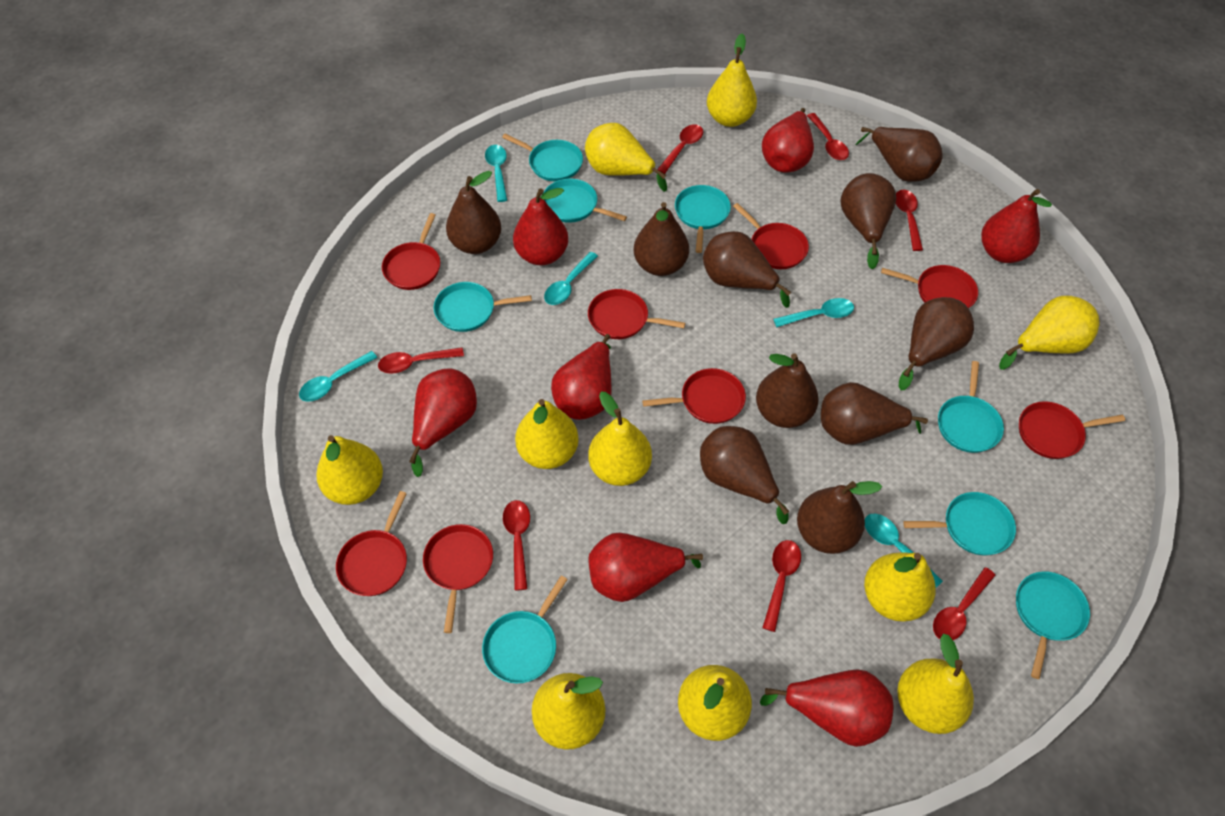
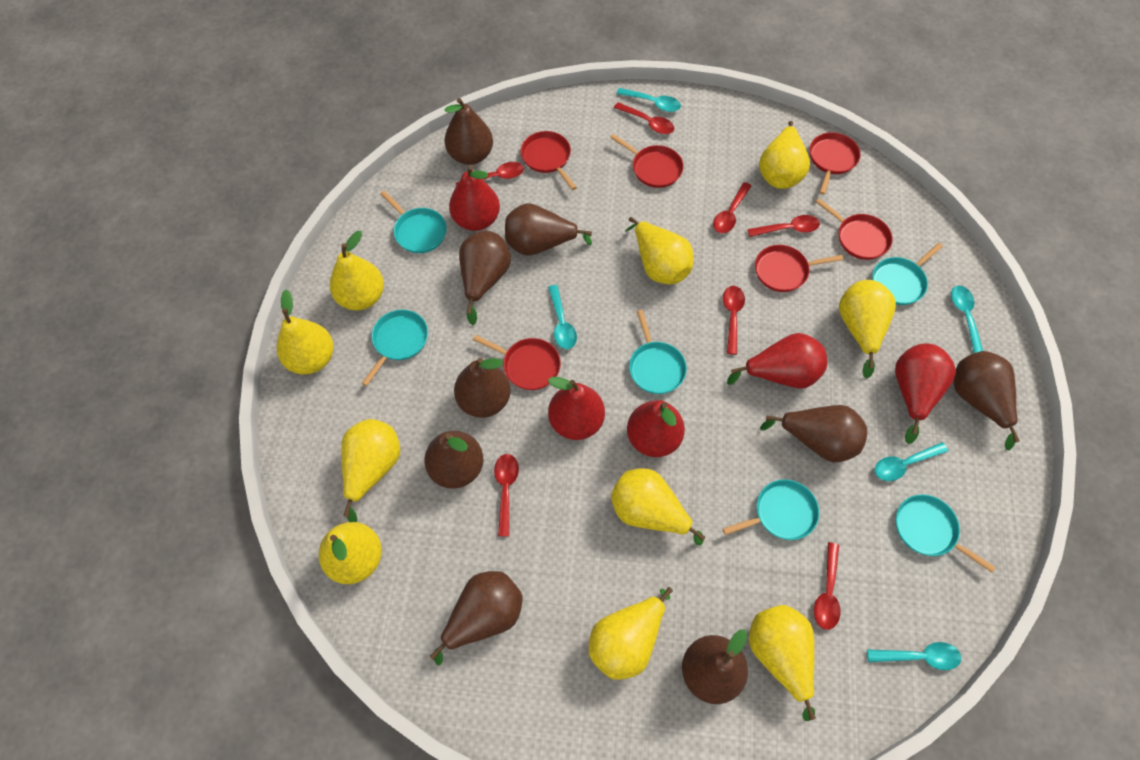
brown pear: [446,171,501,254] [634,202,689,276] [700,426,789,524] [703,231,791,308] [756,353,819,428] [797,481,882,554] [821,382,928,445] [840,173,896,269] [855,127,943,182] [899,297,974,390] = 10 -> [424,431,483,488] [430,571,522,666] [444,98,493,165] [454,358,511,418] [459,231,511,325] [505,203,592,256] [682,629,748,704] [760,405,867,462] [954,351,1020,450] = 9
red pan: [336,491,407,596] [382,213,440,290] [423,524,493,633] [588,289,685,339] [642,368,746,424] [733,203,809,269] [881,265,978,308] [1019,401,1125,459] = 8 -> [473,335,561,390] [520,131,577,190] [610,134,684,188] [755,245,843,292] [810,132,861,195] [816,199,892,260] = 6
red pear: [409,368,477,477] [513,188,568,265] [551,334,612,420] [588,533,703,602] [760,670,893,747] [762,108,814,173] [981,189,1052,263] = 7 -> [449,165,500,231] [548,377,605,440] [627,400,685,457] [727,333,827,389] [895,343,956,444] = 5
turquoise pan: [433,282,532,332] [482,576,568,684] [502,134,583,181] [543,179,627,223] [675,185,731,253] [903,492,1016,555] [938,361,1004,453] [1016,572,1090,679] = 8 -> [362,310,428,386] [380,191,447,253] [629,310,687,394] [723,479,819,540] [872,243,943,305] [896,494,996,573] = 6

